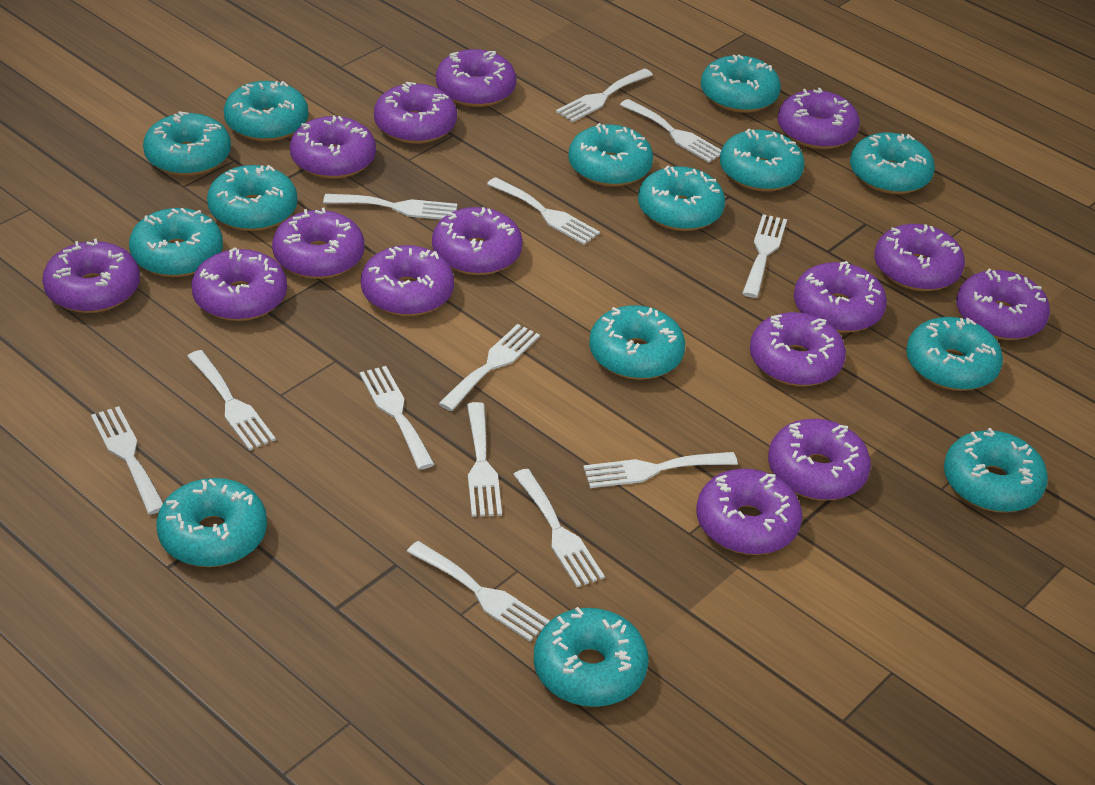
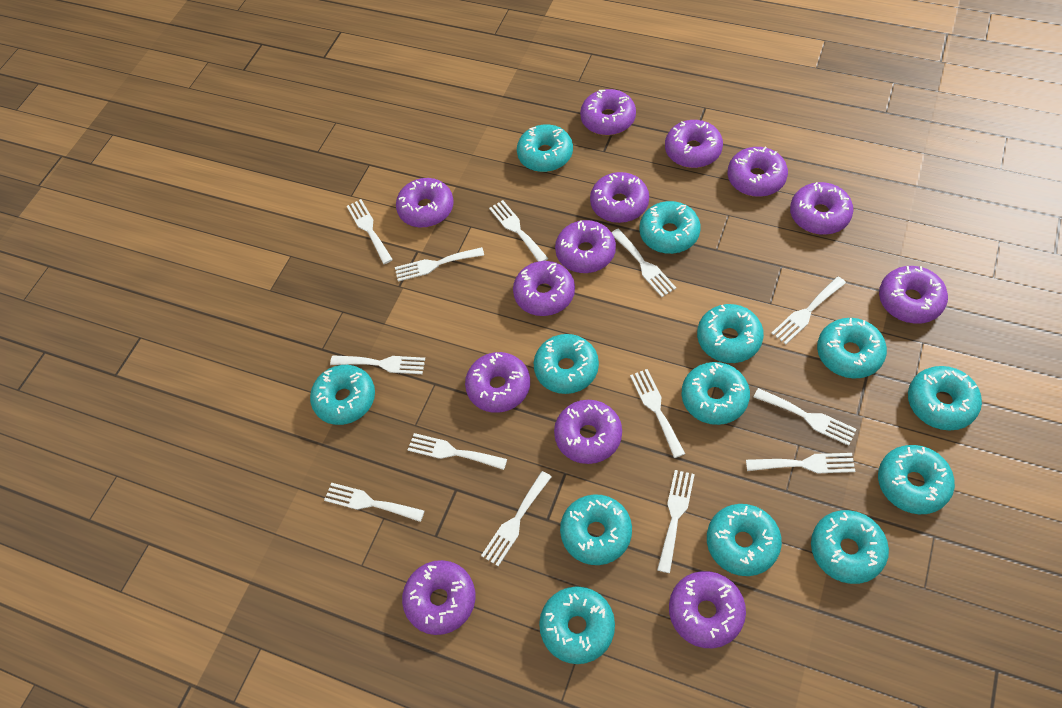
purple donut: [42,238,140,313] [191,247,287,321] [272,208,364,279] [290,115,376,179] [361,245,454,316] [374,82,457,144] [432,207,523,275] [436,49,516,107] [696,469,802,555] [750,312,846,386] [768,419,871,501] [778,88,860,149] [794,261,887,333] [874,224,965,291] [956,269,1050,340] = 15 -> [396,178,454,228] [402,560,476,635] [465,352,530,413] [513,261,575,316] [554,400,622,464] [555,220,616,273] [580,89,636,135] [590,172,649,223] [665,120,723,168] [669,571,746,648] [728,147,788,197] [790,182,853,235] [879,266,948,324] = 13
turquoise donut: [129,208,223,277] [143,111,231,176] [156,478,267,567] [207,165,297,231] [224,81,308,141] [534,607,649,707] [568,123,653,187] [589,305,685,380] [638,165,725,231] [701,55,781,113] [720,128,805,192] [850,133,935,194] [906,317,1003,391] [944,428,1048,513] = 14 -> [310,365,375,425] [517,124,573,172] [534,334,599,394] [539,586,615,664] [560,494,632,565] [639,201,701,254] [681,362,750,425] [697,304,764,363] [707,504,782,576] [811,510,889,584] [817,318,887,379] [878,445,955,514] [908,366,982,431] = 13

